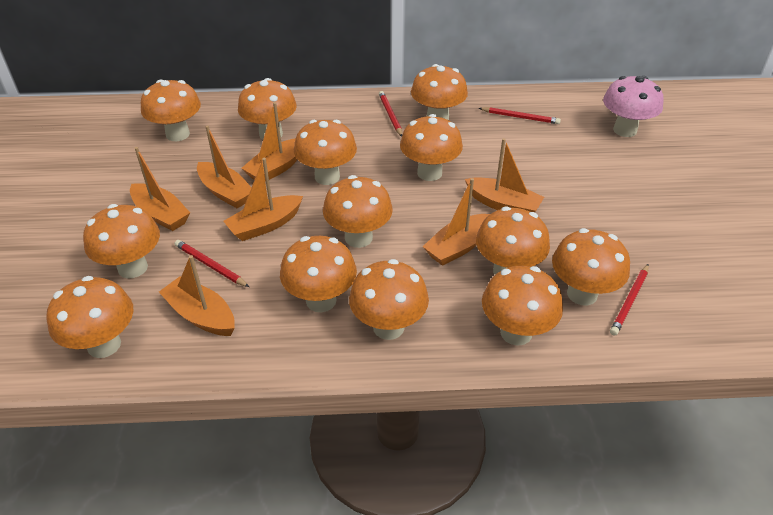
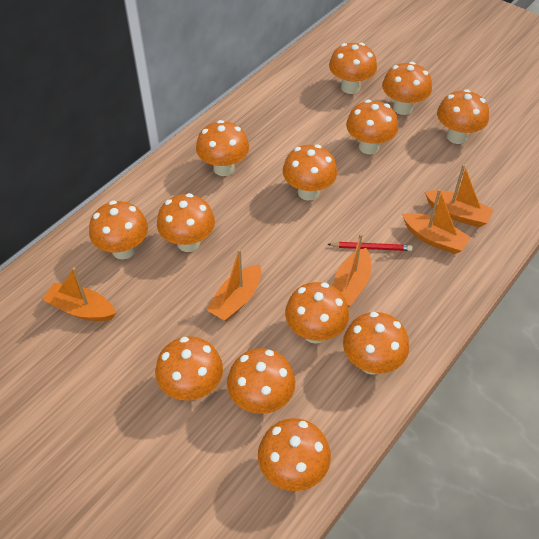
orange boat: [130,147,190,231] [159,255,235,336] [197,125,252,208] [223,158,303,241] [241,102,297,182] [422,178,490,266] [465,138,544,212] = 7 -> [42,267,116,321] [206,249,261,321] [333,234,371,307] [402,189,471,254] [425,164,494,227] = 5
pink mushroom: [603,76,663,137] = 1 -> none = 0
red pencil: [175,240,249,287] [379,91,402,137] [479,107,561,124] [610,264,649,336] = 4 -> [327,242,413,251] = 1

